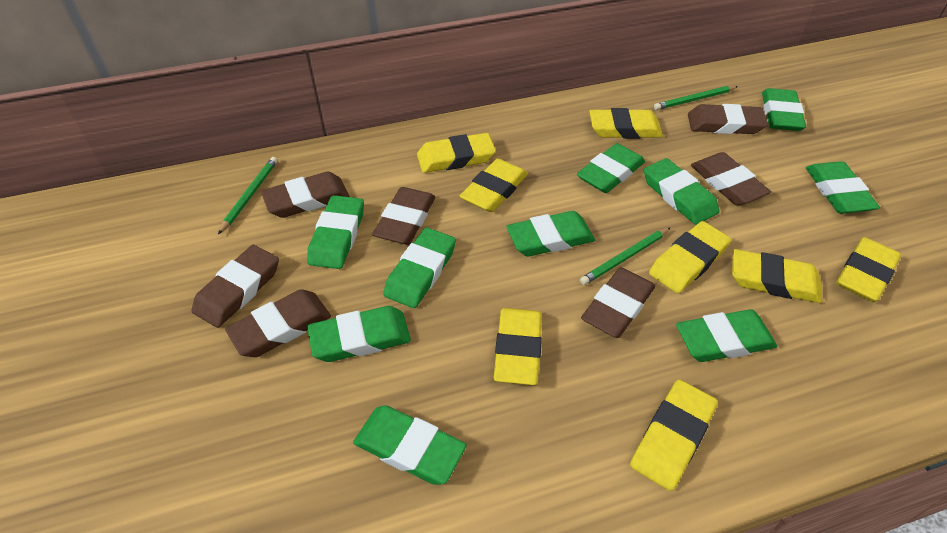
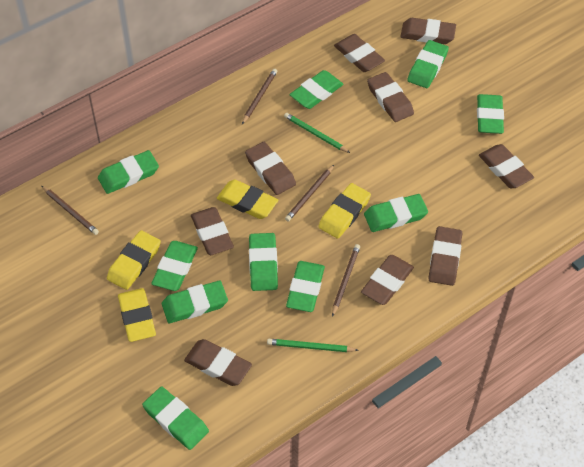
brown eraser: [192,245,279,328] [225,289,331,357] [261,172,349,218] [372,187,435,245] [581,267,655,338] [688,104,768,134] [691,152,771,205] = 7 -> [184,339,252,386] [191,207,234,255] [245,142,296,195] [334,34,385,72] [361,255,414,305] [367,72,414,122] [400,18,456,44] [429,226,462,286] [479,144,534,188] = 9
brown pencil: none = 0 -> [42,186,99,235] [242,69,277,124] [285,165,334,221] [332,244,360,317] = 4
green pencil: [218,157,278,234] [580,227,671,285] [654,86,738,110] = 3 -> [267,339,358,352] [284,113,350,153] = 2
yellow eraser: [417,133,496,173] [460,158,528,212] [493,308,542,385] [589,108,663,139] [630,380,718,491] [649,221,731,293] [732,249,822,303] [836,237,901,302] = 8 -> [107,230,161,290] [118,288,156,342] [217,180,278,219] [318,183,371,239] = 4

